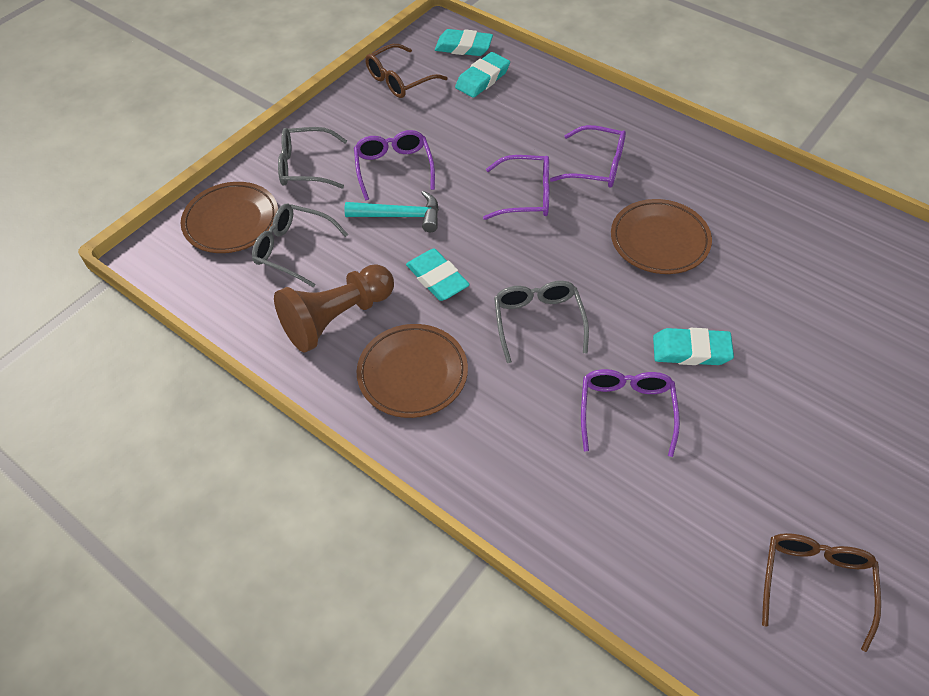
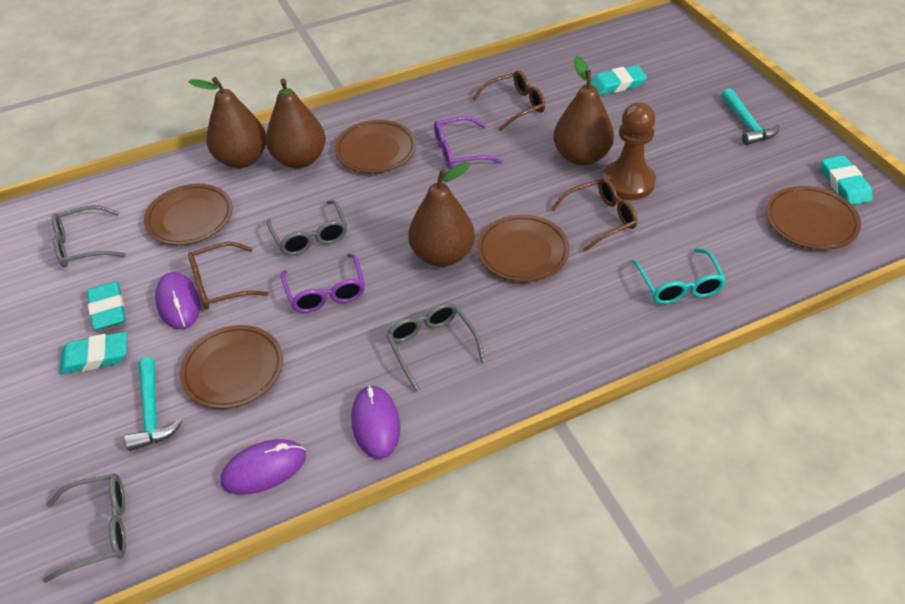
brown glasses: [365,44,448,98] [762,533,881,652] = 2 -> [188,242,269,309] [472,70,545,131] [551,178,637,252] = 3
brown pear: none = 0 -> [188,77,266,168] [266,78,326,168] [408,162,475,267] [553,56,614,166] = 4
brown plate: [181,182,278,253] [357,324,468,418] [611,199,712,274] = 3 -> [144,184,233,245] [180,325,283,409] [335,120,416,173] [477,214,570,282] [766,186,861,250] = 5
grey glasses: [252,204,348,287] [278,127,347,189] [494,281,589,363] = 3 -> [43,473,126,583] [52,205,126,267] [266,200,347,255] [386,303,485,392] = 4
purple glasses: [354,130,435,200] [483,155,549,220] [550,125,626,188] [581,369,680,457] = 4 -> [281,254,365,313] [434,116,503,169] = 2
purple mouse: none = 0 -> [155,272,201,329] [221,439,306,495] [351,385,400,459] = 3
turquoise glasses: none = 0 -> [632,248,726,304] = 1
turquoise hammer: [344,191,439,232] = 1 -> [125,357,183,451] [721,88,779,145] = 2

